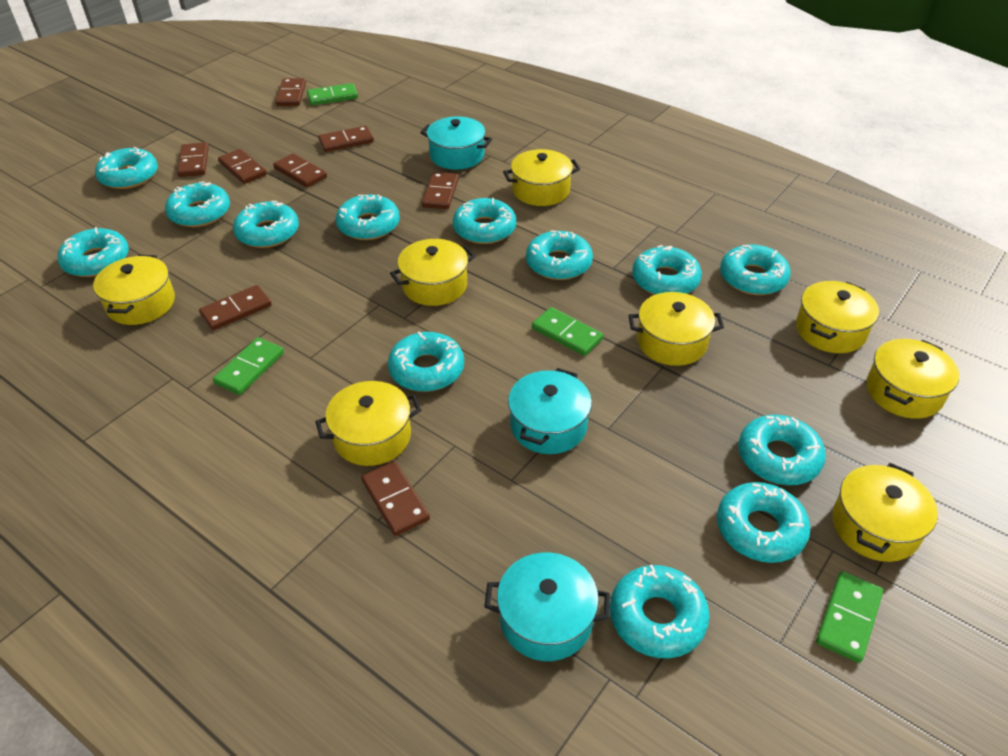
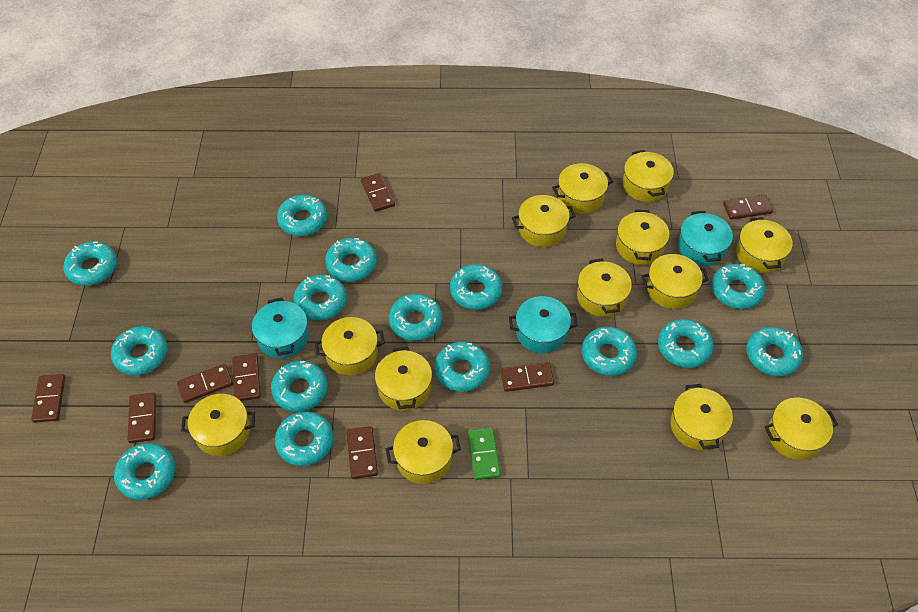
green domino: [213,337,284,395] [307,83,358,105] [532,307,603,356] [816,571,883,663] = 4 -> [467,428,501,480] = 1
turquoise donut: [57,227,129,277] [95,147,158,189] [165,181,230,227] [233,201,299,248] [336,194,400,240] [388,332,464,392] [452,198,516,244] [526,230,593,280] [610,564,710,658] [632,245,702,295] [717,482,810,563] [720,245,791,295] [738,415,826,485] = 13 -> [63,241,117,286] [111,326,168,375] [114,443,175,500] [271,361,328,412] [275,411,334,466] [277,195,327,236] [293,275,347,321] [325,238,377,282] [389,294,442,341] [434,342,490,392] [450,264,502,310] [582,327,637,376] [658,319,714,368] [711,264,765,309] [746,327,803,376] = 15
yellow pot: [93,255,175,325] [315,381,421,466] [390,239,476,306] [503,149,580,206] [629,292,724,366] [796,281,879,353] [832,463,938,562] [866,339,959,419] = 8 -> [181,394,255,456] [315,317,385,375] [375,347,432,411] [386,420,461,484] [512,195,576,247] [552,163,613,214] [577,258,632,317] [616,209,670,265] [623,150,674,202] [641,254,709,309] [670,384,733,450] [736,217,793,273] [765,397,838,460] = 13

